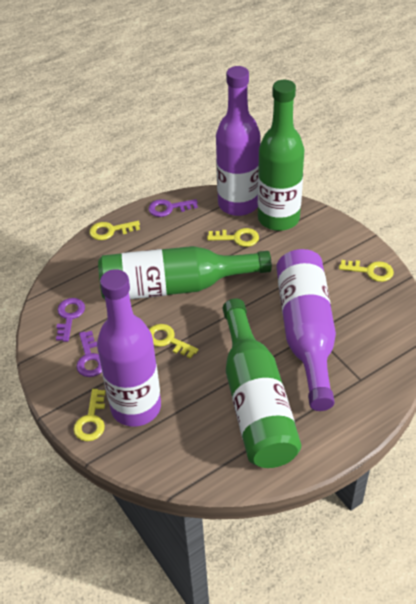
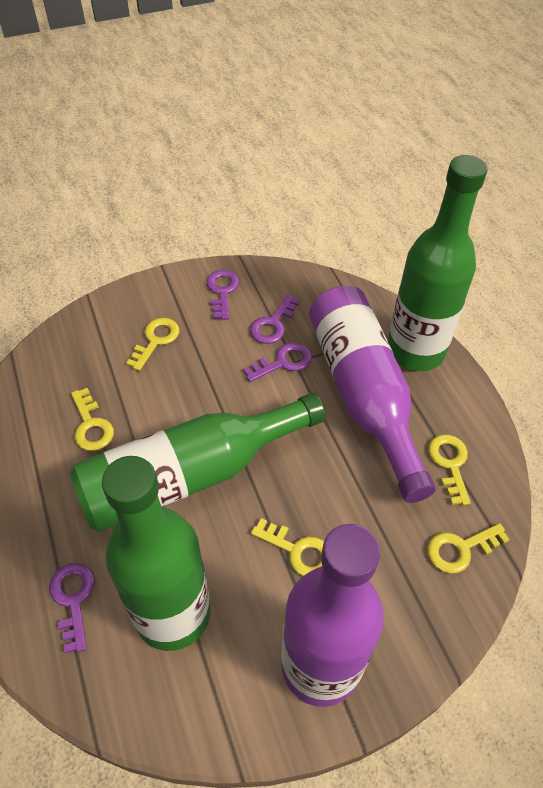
purple bottle: [97,269,161,427] [216,66,260,216] [276,249,336,411] = 3 -> [281,524,384,707] [309,286,436,503] = 2
purple key: [56,298,85,342] [76,331,102,377] [148,199,198,217] = 3 -> [49,563,95,654] [206,270,239,320] [243,342,312,382] [250,295,300,344] = 4

